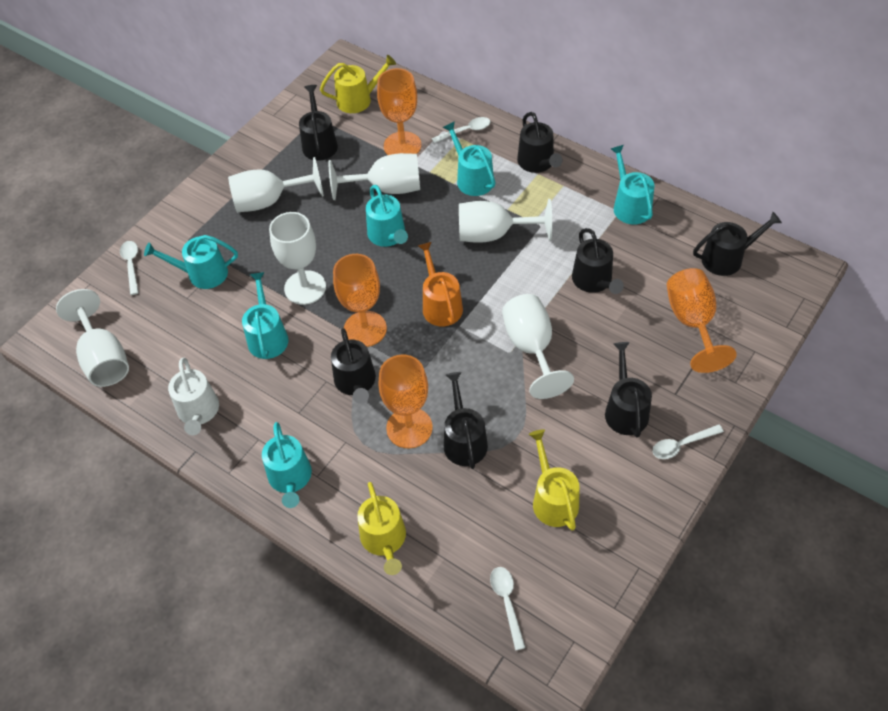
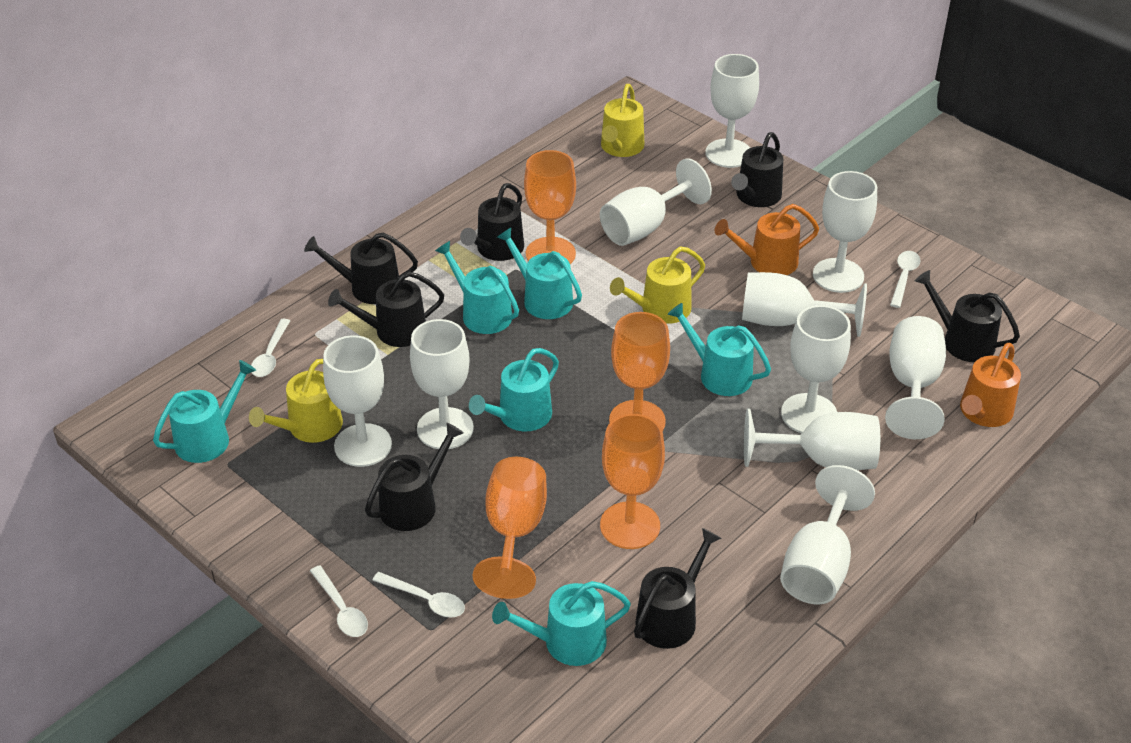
orange watering can: [418,242,463,326] = 1 -> [715,204,819,275] [960,342,1021,427] = 2
white goblet: [56,289,129,387] [228,157,324,212] [269,212,326,305] [329,153,420,200] [459,199,552,243] [502,294,574,399] = 6 -> [323,335,392,467] [410,319,474,449] [600,158,712,246] [705,54,759,168] [742,272,867,337] [744,408,880,470] [780,465,875,604] [781,305,851,433] [813,171,877,293] [885,316,946,439] = 10
white watering can: [168,358,219,435] = 1 -> none = 0

